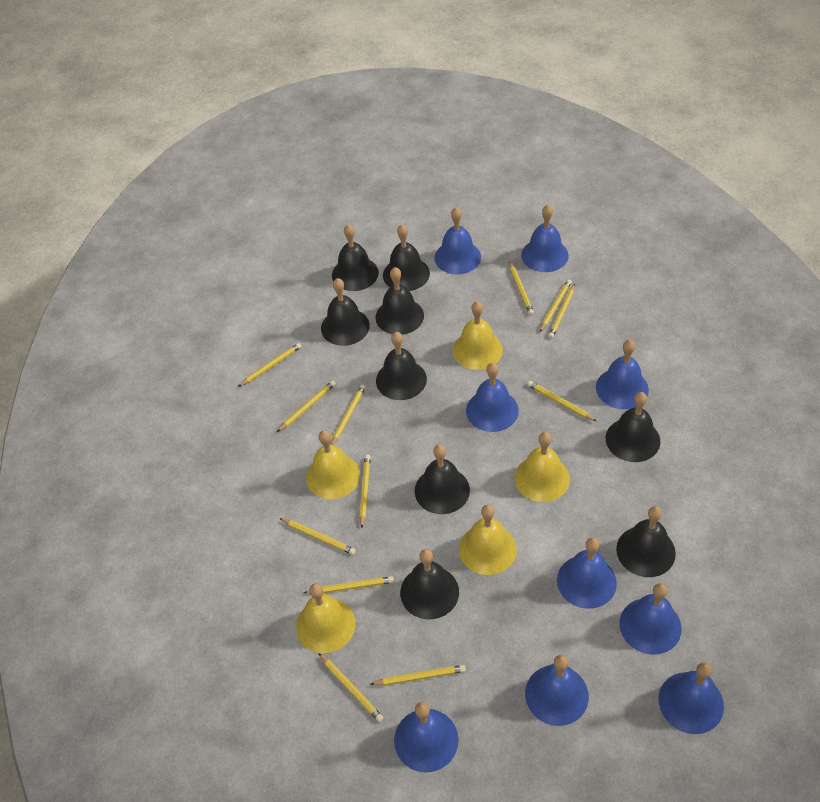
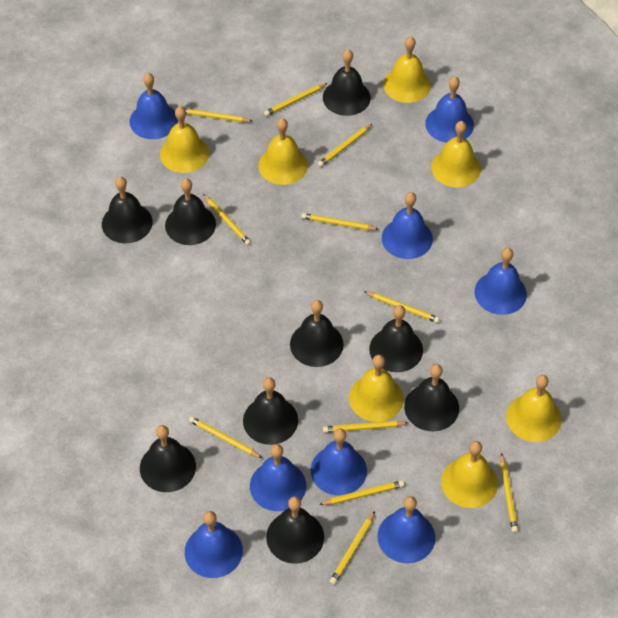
blue bell: [394,702,459,773] [434,207,481,274] [466,363,519,432] [521,205,568,272] [525,655,589,726] [557,537,617,609] [596,340,649,409] [619,583,682,655] [659,662,724,734] = 9 -> [129,73,178,139] [185,511,243,578] [250,444,306,511] [311,428,367,496] [377,496,435,564] [382,192,433,259] [425,77,474,143] [474,248,527,315] = 8
yellow bell: [296,583,356,653] [306,430,360,499] [453,301,503,370] [459,505,517,575] [514,432,570,502] = 5 -> [160,106,209,173] [258,118,308,185] [349,355,404,422] [383,36,431,103] [431,121,481,187] [441,441,498,508] [506,375,562,442] = 7
yellow pencil: [238,343,302,387] [277,381,336,432] [280,518,356,555] [304,576,394,594] [318,653,384,722] [331,385,366,445] [360,454,371,528] [370,665,466,686] [509,261,534,315] [527,381,596,421] [540,279,572,332] [548,284,575,339] = 12 -> [184,108,252,122] [189,416,262,458] [203,194,251,245] [264,83,328,116] [301,213,379,230] [318,124,372,167] [319,480,404,505] [323,420,409,433] [330,511,375,584] [364,291,440,323] [500,453,518,533] = 11

